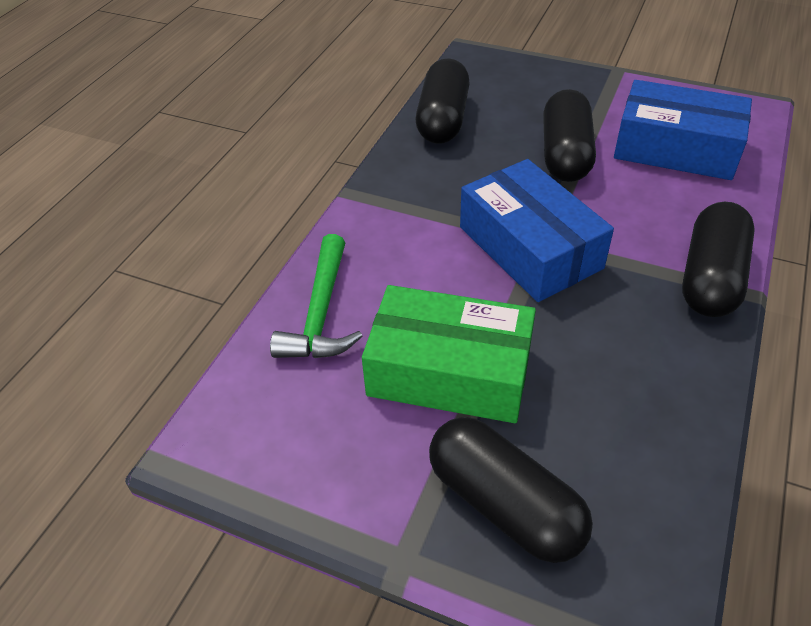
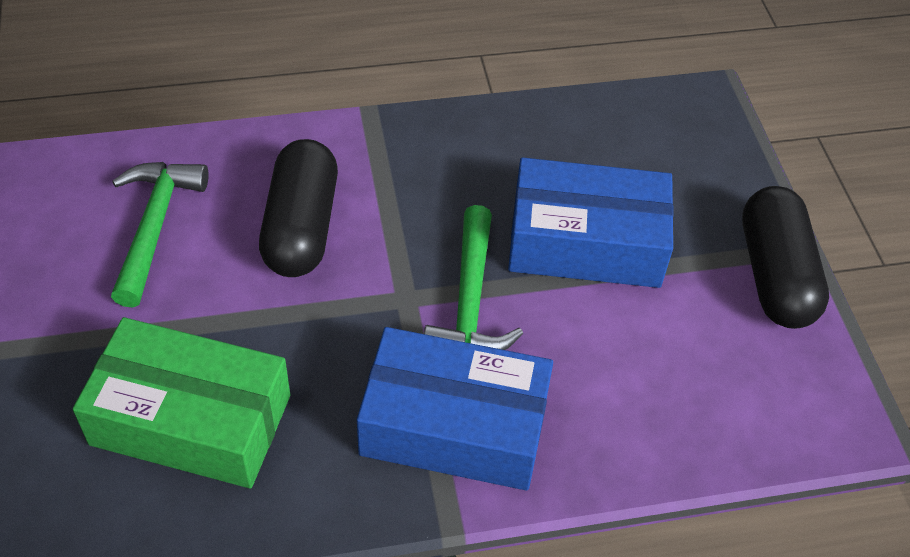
black capsule: [416,58,470,144] [429,417,593,563] [543,89,596,182] [682,202,755,317] = 4 -> [259,139,338,277] [742,186,829,329] = 2
green hammer: [270,234,363,358] = 1 -> [111,162,208,307] [424,205,523,350] = 2

